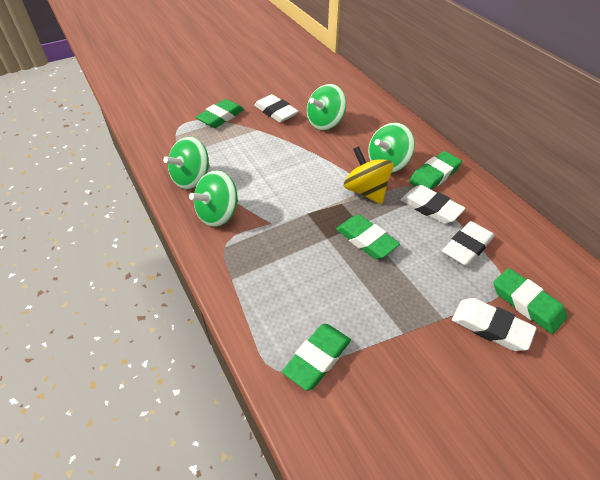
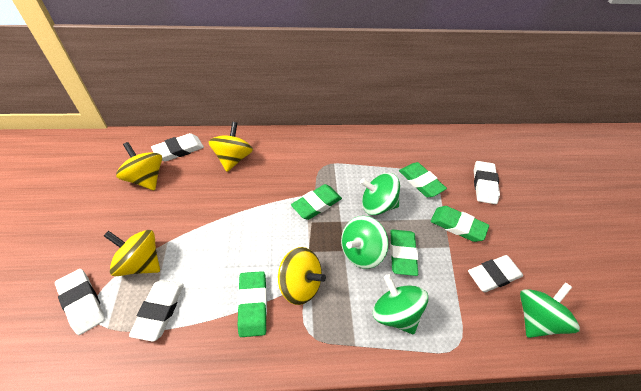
white eraser: [254,94,299,123] [401,185,466,224] [442,221,494,267] [452,298,537,351] = 4 -> [55,269,105,335] [129,280,184,342] [151,133,204,161] [468,255,523,292] [474,161,500,204] = 5
yellow spinning top: [344,147,394,204] = 1 -> [104,230,160,276] [116,142,162,190] [209,122,253,172] [278,247,326,305] = 4

